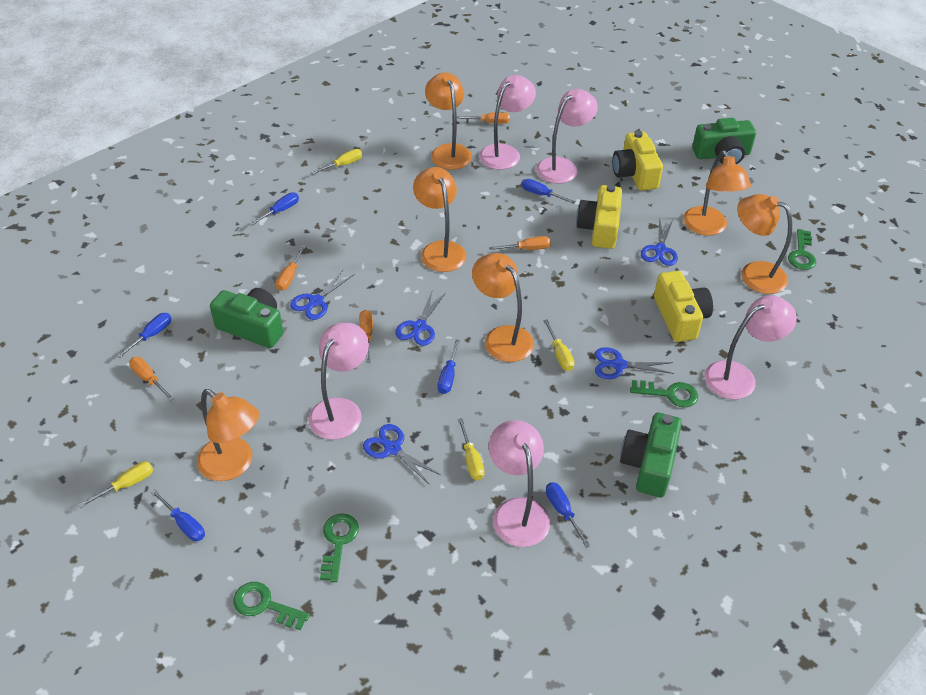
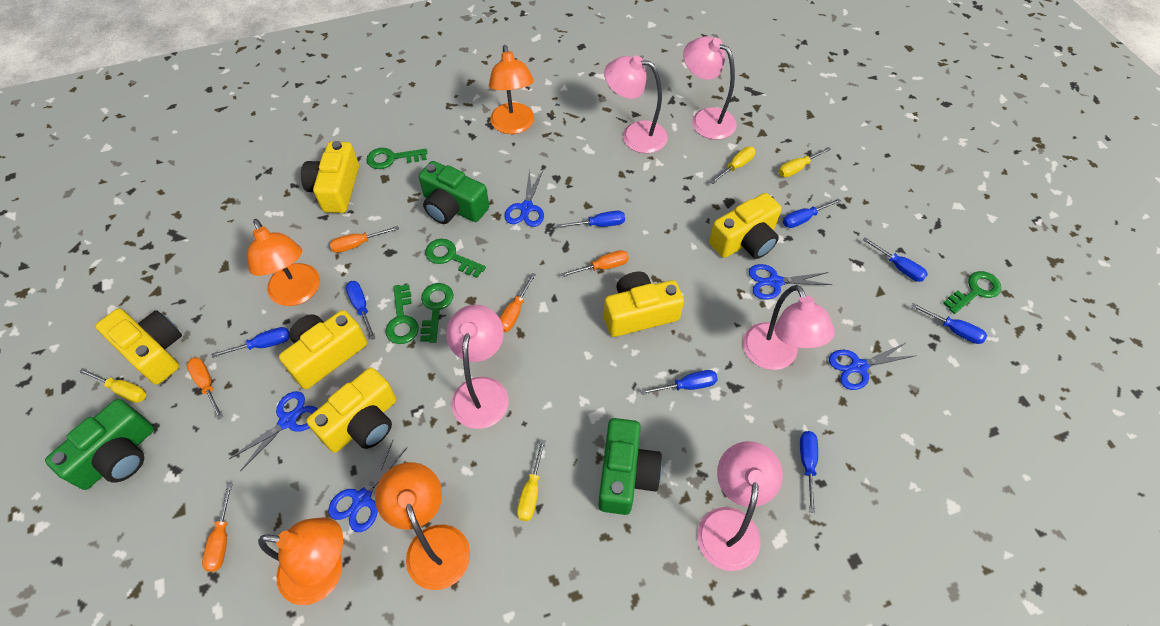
blue screwdriver: [117,313,171,358] [151,489,205,541] [249,192,299,225] [438,339,460,394] [522,179,576,204] [546,482,590,548] = 6 -> [212,327,290,358] [346,281,376,340] [558,211,625,228] [641,370,718,395] [783,198,841,228] [800,431,818,513] [863,237,928,282] [911,303,987,344] = 8
green key: [233,582,310,630] [320,513,359,582] [630,380,698,408] [788,229,816,270] = 4 -> [366,148,427,169] [385,284,419,344] [420,283,454,343] [425,239,486,278] [943,271,1001,314] = 5
orange lamp: [197,389,259,481] [413,167,466,272] [425,72,472,170] [472,253,534,362] [683,150,751,236] [737,194,792,294] = 6 -> [247,219,320,306] [258,517,343,605] [375,462,470,590] [489,45,534,134] = 4
yellow camera: [576,185,622,249] [612,131,663,191] [654,271,713,342] = 3 -> [95,308,182,384] [279,310,367,389] [301,141,359,213] [306,367,396,453] [604,272,684,337] [709,193,782,259] = 6

